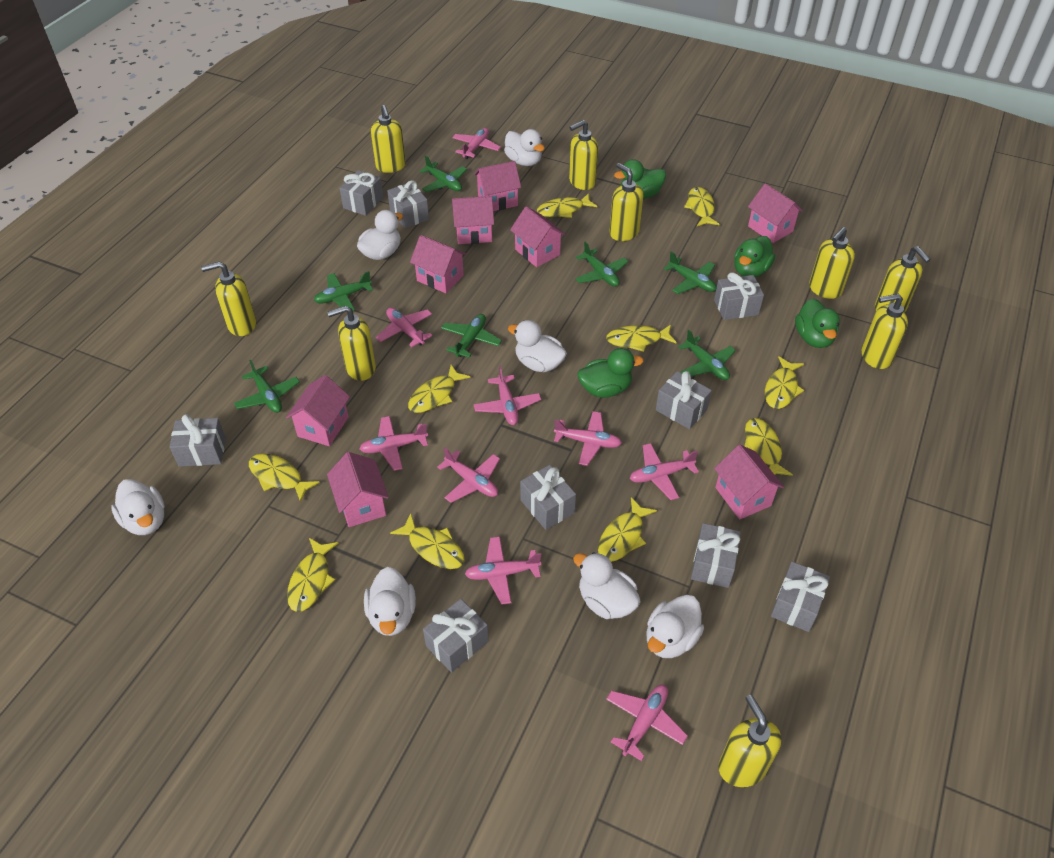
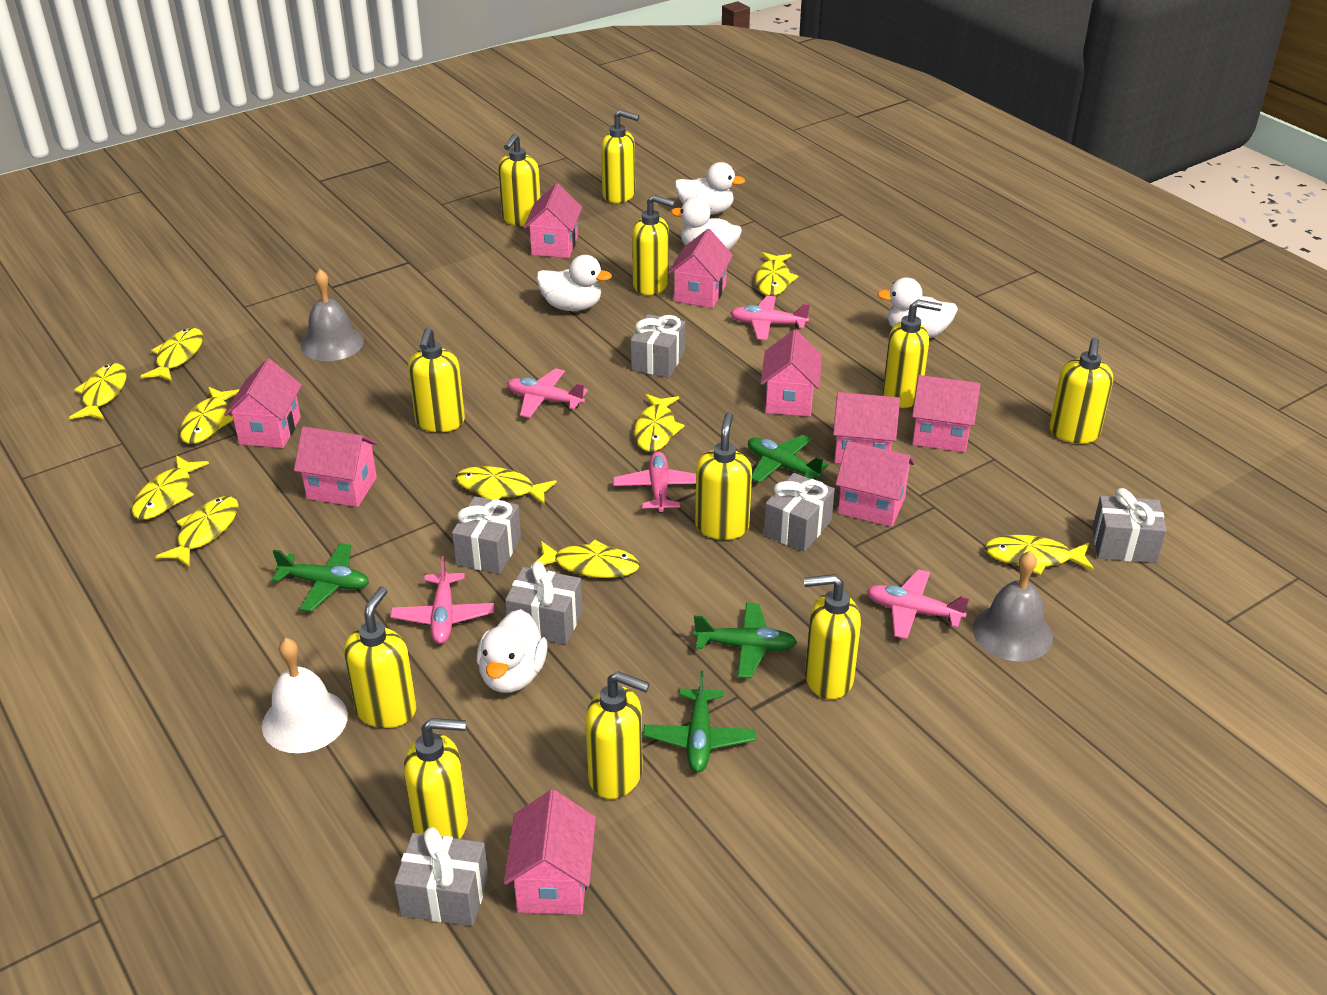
green duck: [578,348,644,398] [614,159,666,199] [734,236,775,277] [795,299,840,348] = 4 -> none = 0
green plane: [234,360,300,413] [314,271,373,312] [419,156,467,192] [441,314,502,358] [575,241,628,287] [664,252,717,294] [678,330,736,380] = 7 -> [272,543,369,612] [643,671,756,772] [693,602,797,678] [748,435,829,483] = 4
grey bell: none = 0 -> [301,269,364,361] [973,551,1053,661] = 2
grey gift: [170,414,226,467] [340,170,383,216] [387,180,429,228] [423,599,489,673] [520,465,576,530] [656,371,712,429] [691,523,741,588] [714,272,764,320] [771,562,830,632] = 9 -> [394,827,489,926] [452,496,521,574] [505,561,582,645] [631,314,685,378] [764,473,835,552] [1092,488,1167,563] = 6
pink house: [286,375,350,446] [327,452,389,527] [410,235,467,293] [452,196,494,244] [474,161,521,211] [510,206,566,267] [714,445,784,519] [748,183,803,243] = 8 -> [224,359,302,448] [294,427,378,507] [504,790,596,915] [524,183,582,258] [668,229,733,308] [761,330,822,417] [833,392,900,463] [835,441,915,527] [912,375,980,452] = 9
pink plane: [359,416,428,471] [376,308,432,347] [437,447,500,503] [452,128,501,159] [465,536,541,605] [474,366,541,425] [554,411,622,466] [606,684,688,761] [630,443,699,500] = 9 -> [390,556,494,644] [507,368,588,418] [613,451,696,513] [730,296,810,340] [867,569,969,639] = 5
white bell: none = 0 -> [262,638,348,753] = 1
white duck: [111,479,165,535] [357,210,403,260] [364,567,416,636] [504,129,545,166] [508,320,567,372] [573,552,640,619] [646,595,704,658] = 7 -> [477,609,547,693] [536,255,612,311] [671,198,742,250] [675,162,745,215] [877,278,958,338] = 5
yellow soap dispenser: [201,262,256,336] [327,305,376,381] [371,105,406,173] [569,120,598,190] [609,163,643,241] [718,695,781,787] [809,227,855,299] [862,294,908,369] [875,246,931,312] = 9 -> [344,586,416,728] [404,718,468,839] [408,327,465,432] [498,133,540,226] [585,671,650,799] [601,110,639,203] [632,195,675,295] [695,412,752,540] [804,574,861,699] [883,299,942,408] [1049,338,1113,444] = 11

